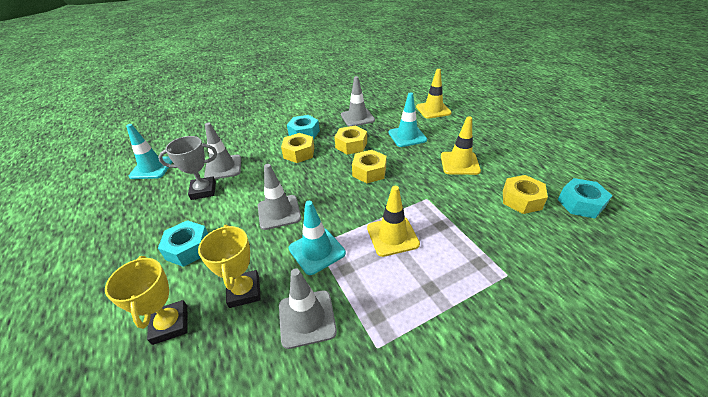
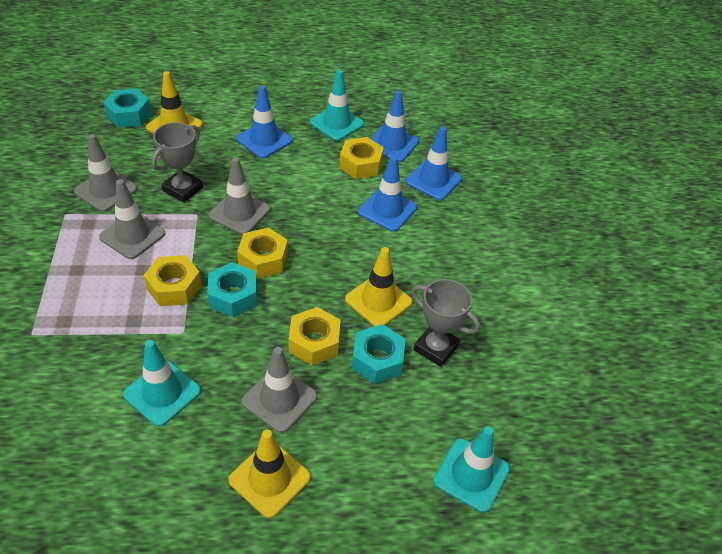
blue traffic cone: none = 0 -> [236,85,292,158] [358,156,417,232] [371,90,419,162] [406,127,462,200] = 4
grey trophy: [158,136,217,200] = 1 -> [152,122,203,203] [411,279,480,367] = 2
yellow trophy: [105,256,188,345] [198,225,261,308] = 2 -> none = 0

